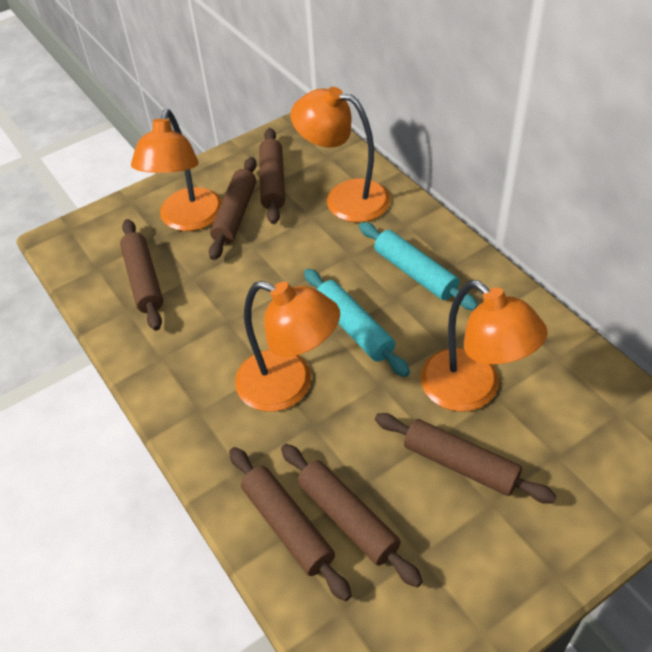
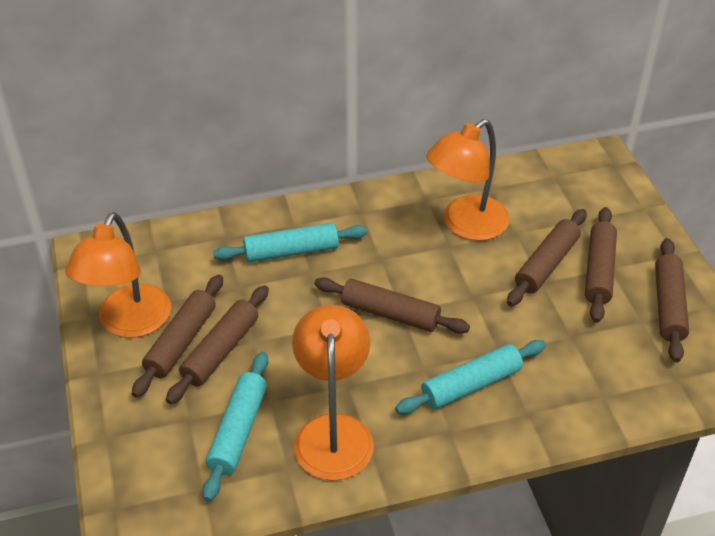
orange lamp: [131,109,222,231] [235,281,340,412] [291,87,390,223] [420,280,548,412] = 4 -> [65,212,171,338] [292,305,374,481] [426,119,510,241] = 3
turquoise rolling pin: [304,269,410,377] [359,222,478,310] = 2 -> [203,352,268,501] [213,223,367,262] [395,340,546,414] = 3

